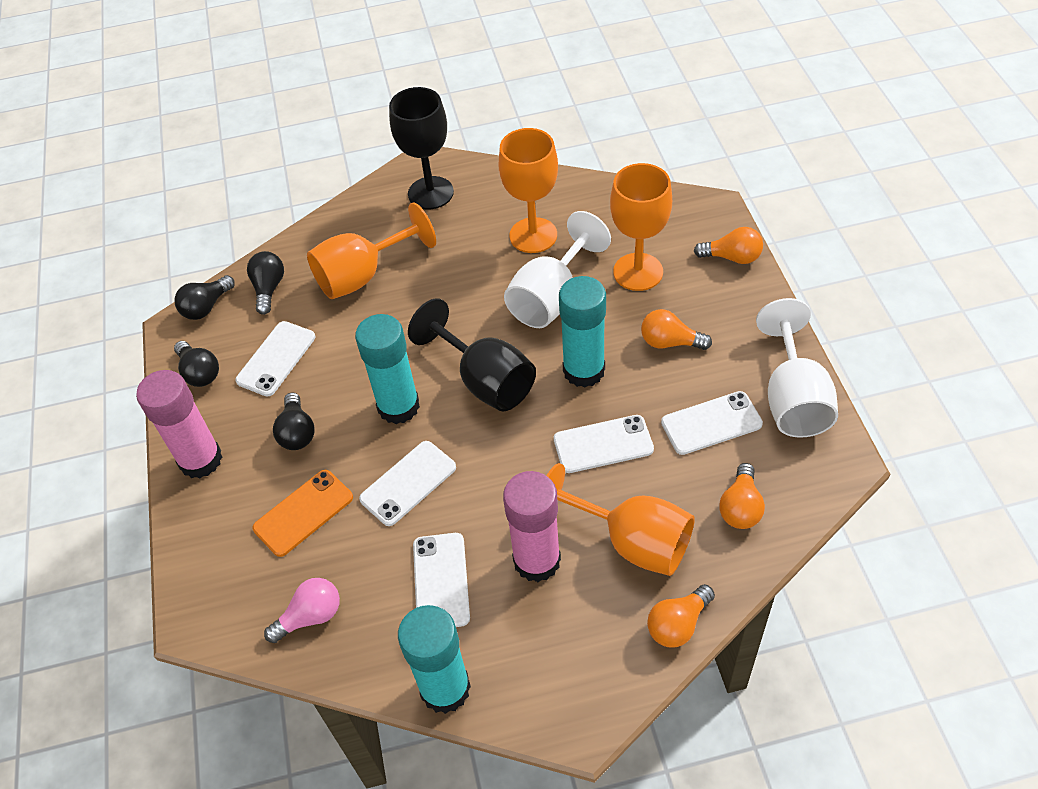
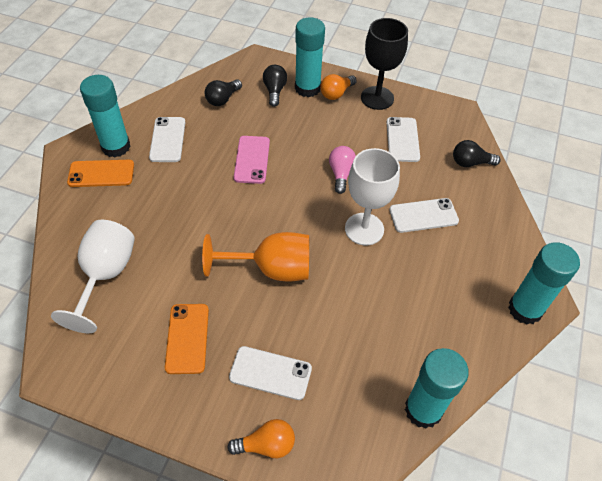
black goblet: [389,87,454,209] [408,298,536,411] = 2 -> [361,18,408,110] = 1
black light bulb: [174,341,219,387] [175,275,235,320] [247,251,284,315] [273,392,315,450] = 4 -> [205,79,242,106] [263,65,287,107] [453,140,501,167] = 3
orange goblet: [307,202,436,299] [498,128,558,253] [546,463,695,576] [610,163,672,291] = 4 -> [202,232,309,281] = 1
orange light bulb: [641,309,712,350] [647,584,715,648] [694,227,763,264] [719,463,765,529] = 4 -> [228,419,295,459] [320,74,357,100] = 2
orange phone: [252,470,353,557] = 1 -> [67,160,134,187] [165,304,209,374] = 2
pink glue stick: [136,370,222,478] [503,471,561,582] = 2 -> none = 0
pink phone: none = 0 -> [234,136,270,184] = 1
turquoise glue stick: [355,314,420,424] [398,605,471,714] [559,276,606,387] = 3 -> [80,75,131,158] [295,17,325,97] [405,348,469,429] [508,242,580,324] = 4
white phone: [235,321,315,397] [359,441,456,526] [413,533,470,627] [554,415,654,473] [661,391,763,455] = 5 -> [149,117,185,162] [229,346,312,400] [387,117,420,162] [389,198,459,233] = 4

